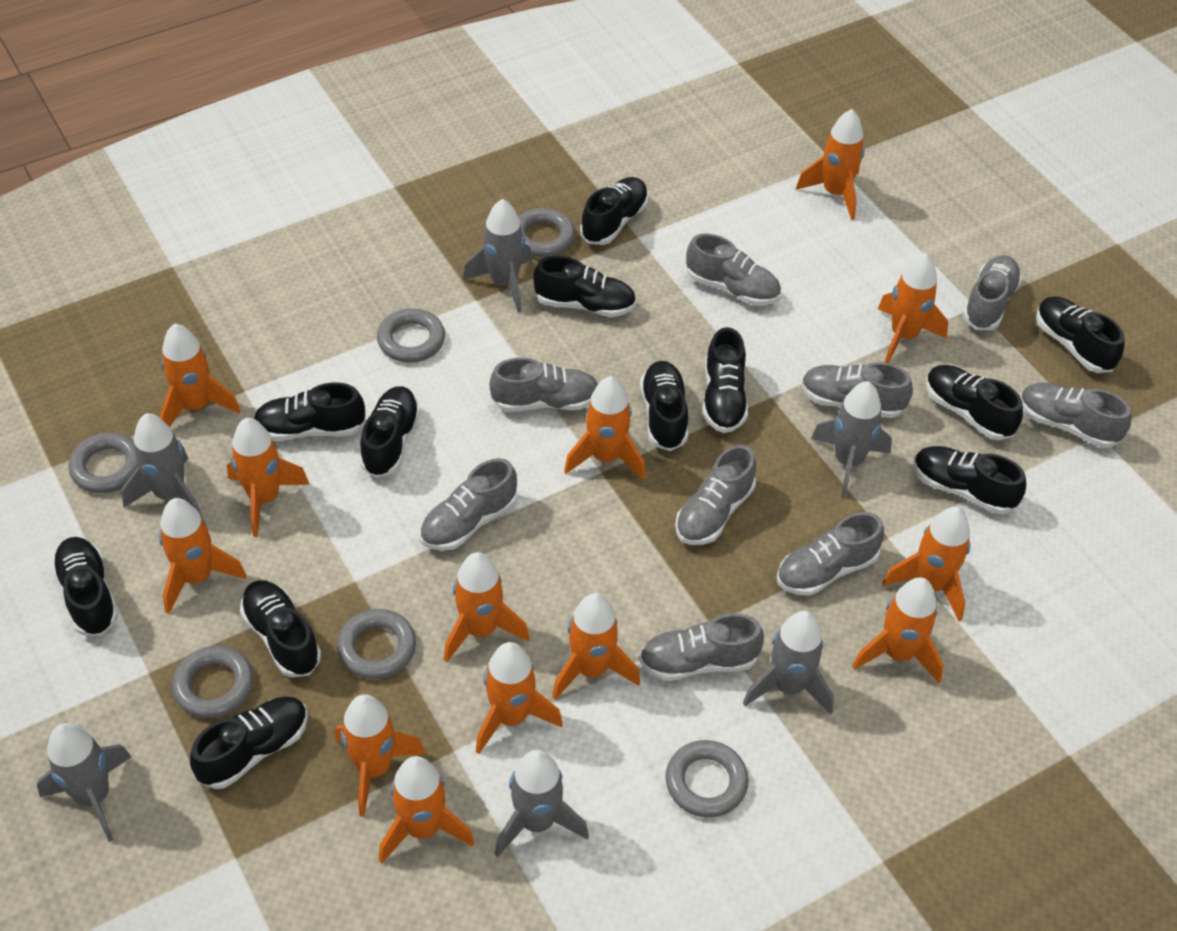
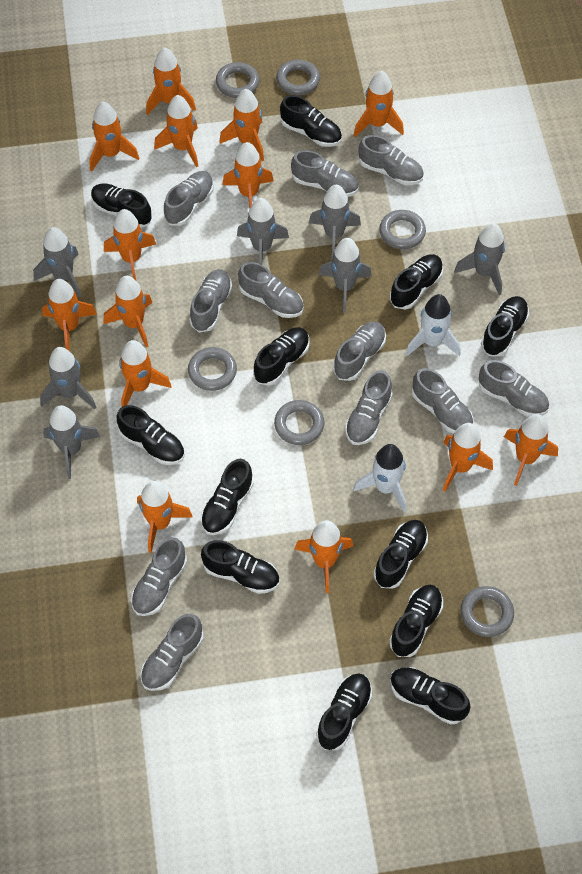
grey rocket: [37,723,131,842] [121,413,203,518] [463,199,532,312] [495,750,589,857] [743,611,834,714] [811,381,892,498] = 6 -> [33,227,81,298] [40,347,96,409] [43,405,100,479] [237,198,289,265] [309,185,361,259] [318,238,372,312] [454,223,505,295] = 7
grey shoe: [420,458,517,551] [489,358,598,412] [639,613,764,681] [675,445,756,545] [686,233,781,306] [777,512,884,596] [801,362,913,418] [963,255,1022,330] [1020,383,1132,448] = 9 -> [131,537,187,616] [141,614,204,691] [164,171,214,226] [189,269,232,332] [238,262,304,318] [291,150,358,197] [333,321,386,381] [345,370,393,445] [358,135,424,185] [412,368,474,434] [479,360,549,417] = 11
orange rocket: [159,498,247,614] [160,324,241,427] [227,418,310,537] [335,694,426,817] [379,756,475,864] [444,552,529,662] [476,642,563,754] [552,593,640,700] [564,376,646,480] [796,109,865,220] [852,577,944,683] [878,253,948,363] [883,507,970,621] = 13 -> [42,279,97,351] [89,101,139,172] [103,276,152,347] [104,209,156,280] [119,340,171,407] [137,481,193,553] [146,47,196,115] [154,95,198,167] [219,89,264,161] [222,142,274,210] [295,520,353,593] [354,71,404,137] [443,423,493,492] [504,414,558,486] = 14
white rocket: none = 0 -> [353,444,406,513] [406,294,461,356] = 2

